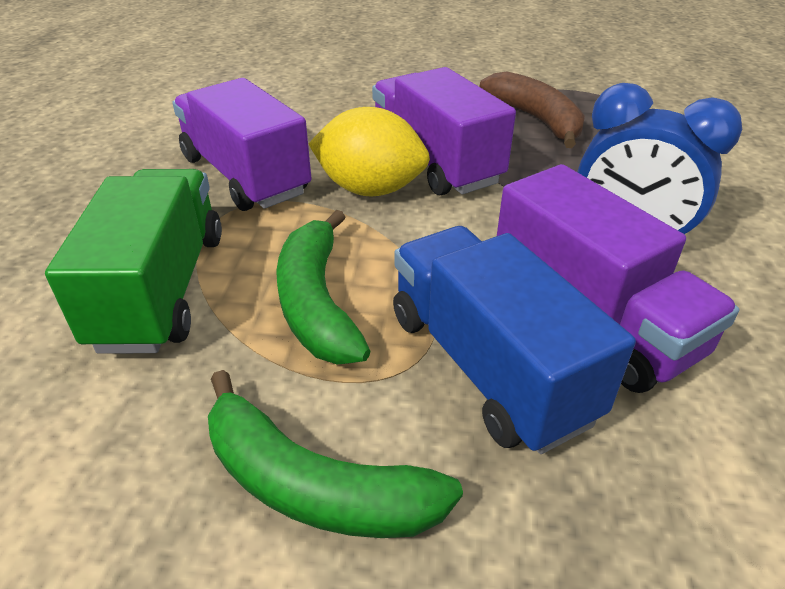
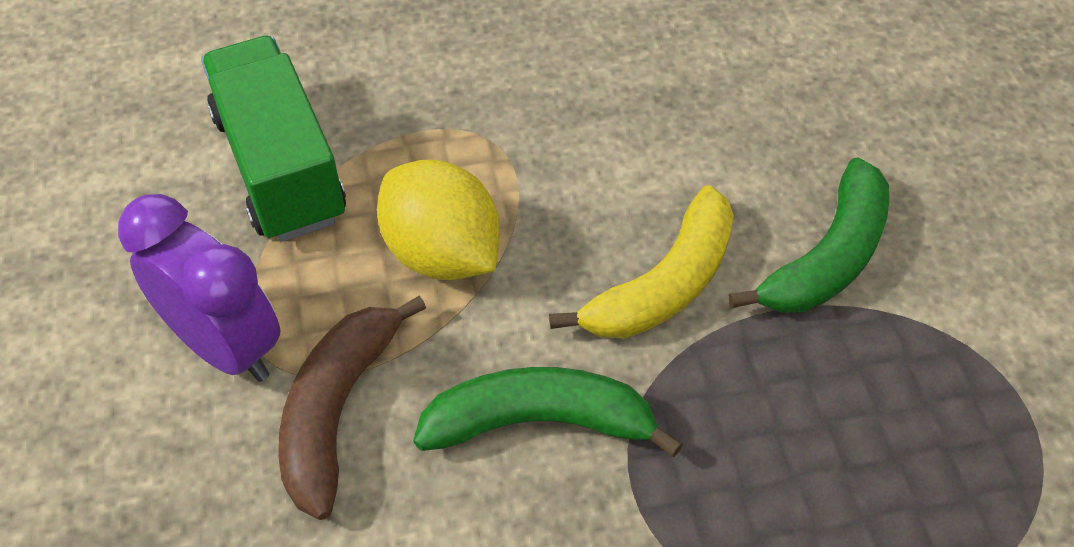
blue clock: [577,83,742,234] = 1 -> none = 0
blue truck: [393,226,636,454] = 1 -> none = 0
purple clock: none = 0 -> [118,194,280,382] = 1
purple truck: [172,78,312,211] [372,67,516,195] [497,164,739,393] = 3 -> none = 0
yellow banana: none = 0 -> [549,185,734,339] = 1

